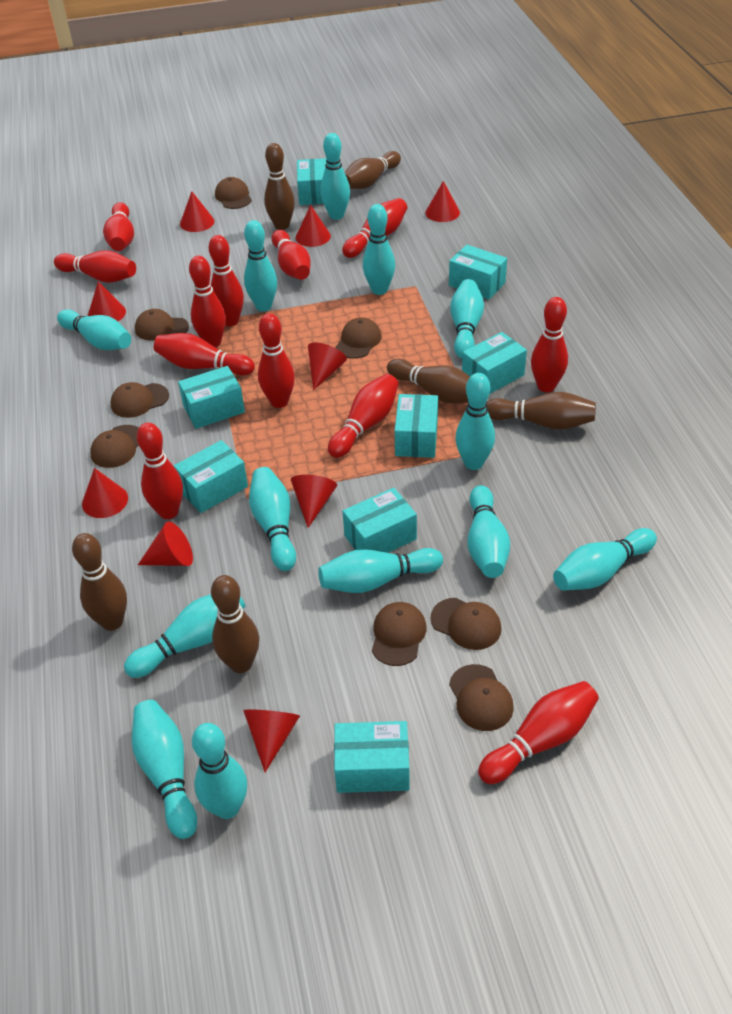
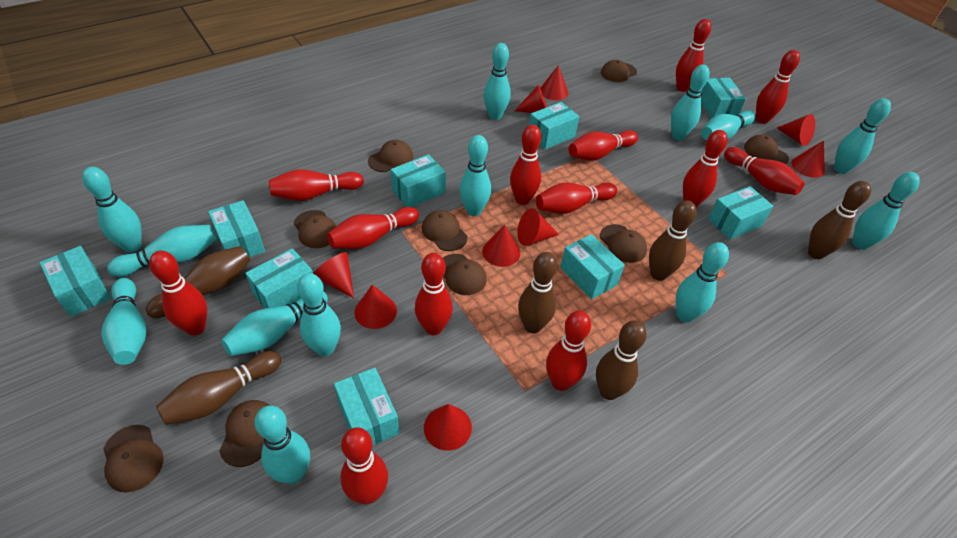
brown cap: [90,425,139,468] [110,382,169,418] [135,309,189,341] [215,177,252,209] [335,318,381,359] [372,602,427,666] [431,598,501,650] [449,664,514,731] = 8 -> [103,425,164,492] [219,400,269,467] [294,210,336,248] [368,140,413,172] [422,210,467,251] [443,254,487,295] [600,224,647,263] [601,60,637,82] [744,134,789,164] = 9
red bowling pin: [54,250,136,283] [103,202,134,251] [137,423,183,519] [154,333,255,375] [189,256,226,347] [209,235,244,326] [258,313,295,408] [272,230,311,280] [328,374,399,458] [342,198,407,258] [478,681,599,784] [531,297,568,392] = 12 -> [149,251,207,335] [269,169,364,201] [327,207,419,249] [340,427,388,504] [415,253,453,335] [510,125,541,205] [536,182,617,214] [546,311,591,391] [569,130,638,160] [676,19,711,92] [683,130,728,207] [724,147,805,195] [756,50,800,124] = 13
turquoise box: [174,440,248,513] [178,366,245,429] [297,158,327,205] [334,721,410,793] [343,488,417,553] [395,394,438,458] [449,245,507,300] [462,332,527,394] = 8 -> [40,246,111,317] [208,200,265,257] [245,248,313,308] [334,368,399,446] [391,154,446,207] [529,102,579,149] [560,234,625,299] [701,78,746,118] [708,186,773,239] = 9

